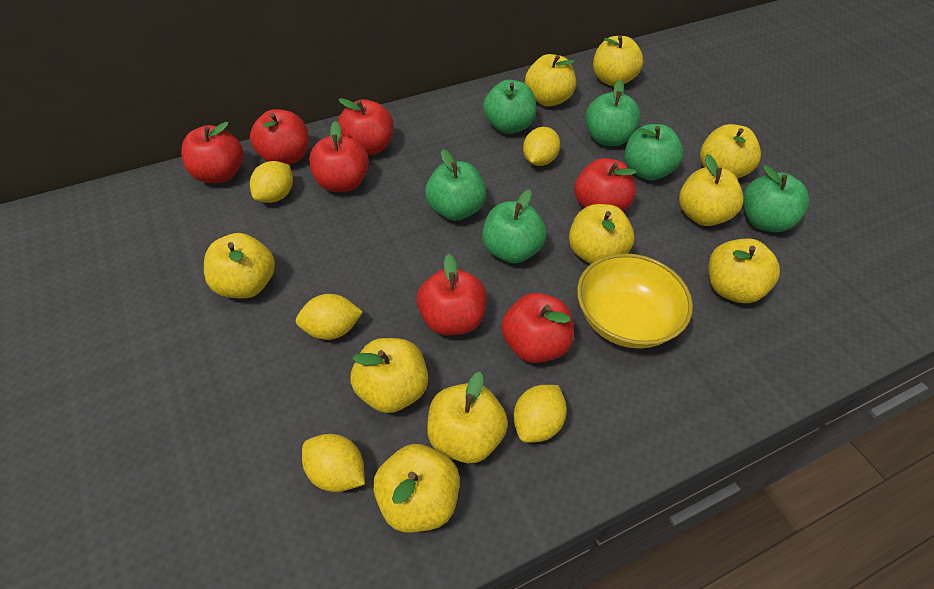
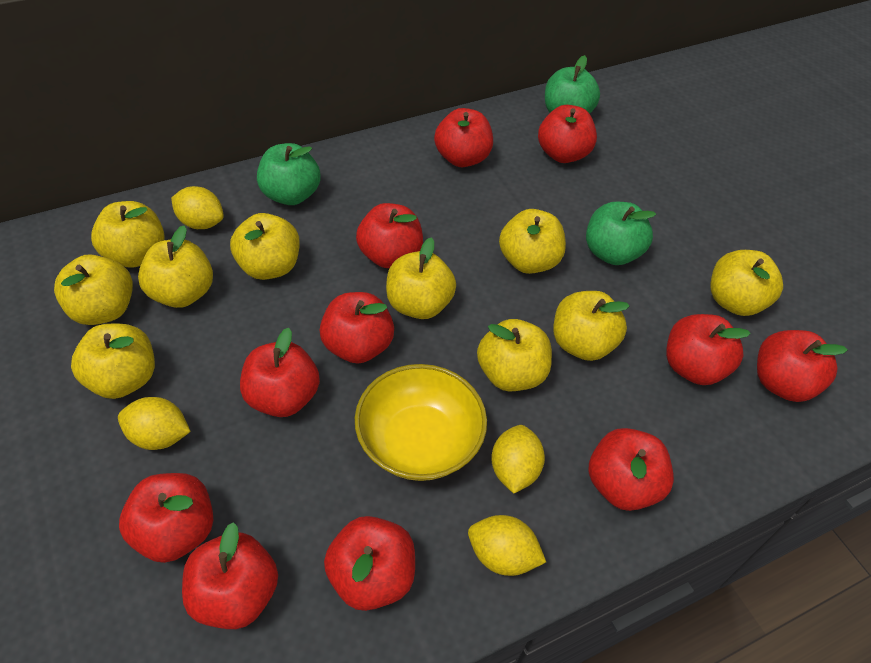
green apple: [425,149,486,221] [482,189,547,263] [483,80,536,134] [585,80,641,146] [625,124,684,181] [743,165,809,232] = 6 -> [257,143,321,205] [545,55,600,114] [586,202,656,265] = 3
red apple: [181,122,243,183] [250,109,308,165] [309,121,369,192] [338,98,393,155] [417,254,487,335] [501,293,574,363] [574,158,637,211] = 7 -> [119,473,213,563] [182,522,278,629] [240,328,320,417] [320,292,394,364] [324,516,415,611] [356,203,423,268] [434,108,493,167] [538,105,597,163] [588,428,674,511] [666,314,751,385] [757,330,848,402] = 11
yellow lemon: [250,161,293,203] [295,294,363,340] [302,434,365,492] [513,385,567,443] [523,127,560,166] = 5 -> [118,397,191,450] [171,186,224,229] [468,515,546,576] [491,425,545,493] = 4

